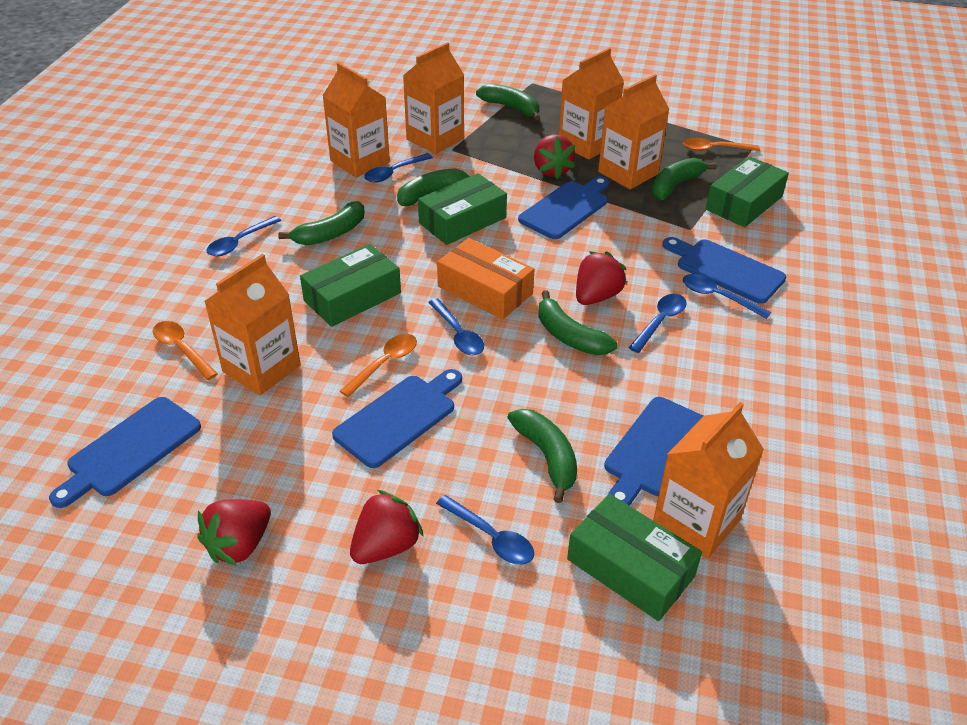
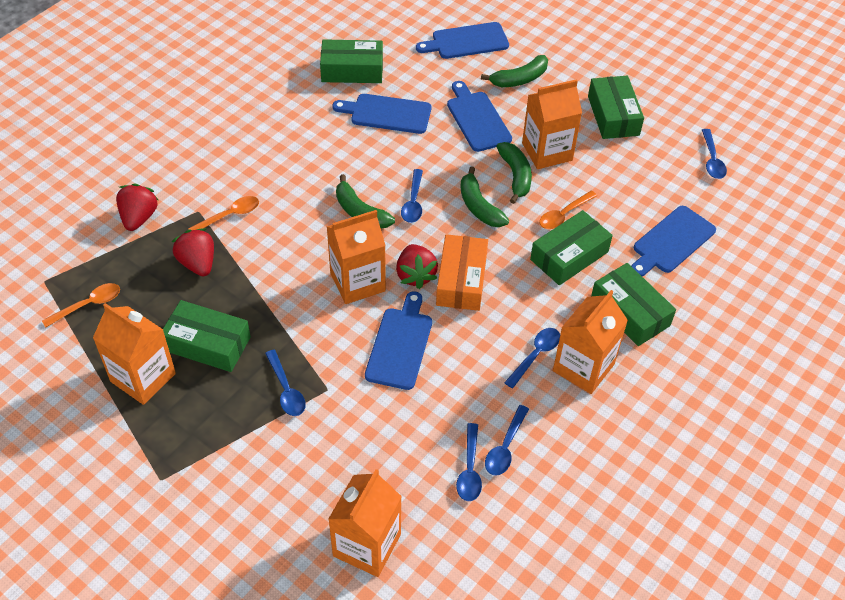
green banana: [278,201,365,245] [397,168,470,206] [476,84,540,120] [507,409,577,503] [538,290,618,355] [651,158,717,201] = 6 -> [336,174,395,228] [460,166,509,227] [481,55,548,87] [496,142,532,204] = 4
green box: [300,244,401,327] [418,173,507,245] [567,494,702,621] [706,156,789,227] = 4 -> [163,300,251,372] [320,39,383,83] [530,210,613,285] [588,76,644,139] [591,263,676,346] = 5
orange carton: [204,254,301,395] [323,62,390,177] [403,42,464,154] [559,48,624,160] [598,74,669,189] [653,402,764,559] = 6 -> [93,303,176,405] [327,210,386,304] [328,469,402,577] [522,79,582,169] [553,290,628,394] = 5
red strawberry: [197,499,271,566] [350,490,423,564] [534,134,575,179] [576,251,627,305] = 4 -> [116,183,159,231] [172,228,214,276] [396,244,438,289] = 3

